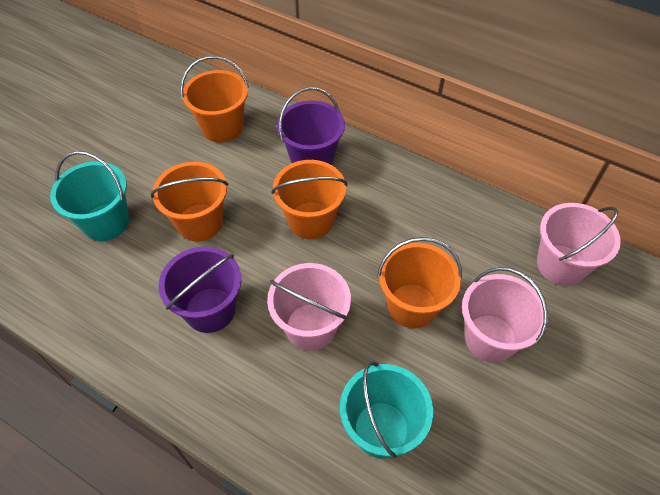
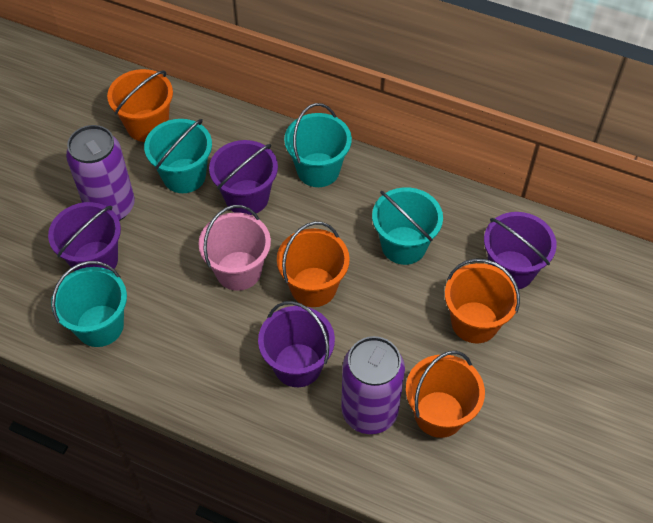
pink bucket: [267,263,351,350] [462,267,548,362] [537,203,621,286] = 3 -> [198,205,271,291] = 1
purple bucket: [158,247,241,333] [277,87,345,165] = 2 -> [48,202,121,271] [209,140,278,215] [258,301,335,387] [484,212,557,289] = 4
purple can: none = 0 -> [66,125,135,221] [341,336,405,434] = 2
turquoise bucket: [50,151,129,241] [340,361,433,458] = 2 -> [51,261,127,347] [144,119,212,193] [284,103,352,187] [372,187,443,265] = 4

